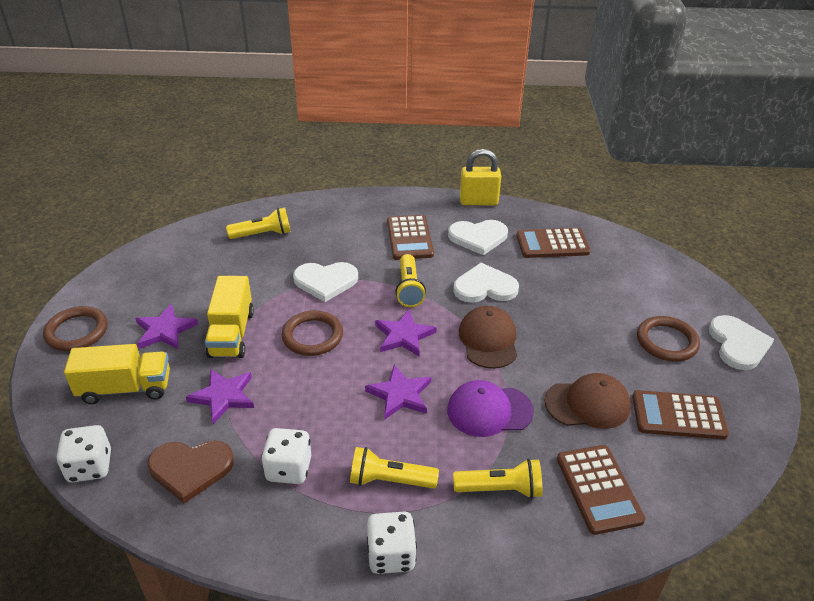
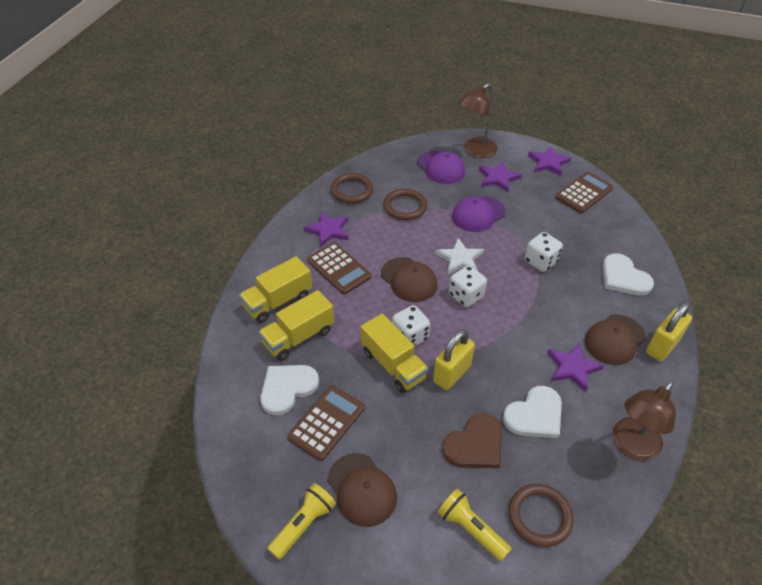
brown calculator: [387,215,434,260] [516,228,591,258] [557,445,646,535] [632,390,729,439] = 4 -> [287,385,365,461] [307,242,371,295] [555,172,613,213] = 3
brown cap: [459,306,517,369] [544,373,631,429] = 2 -> [328,453,397,527] [381,257,438,302] [585,314,646,365] = 3
brown lamp: none = 0 -> [458,83,498,158] [613,380,676,461] = 2
purple cap: [447,380,534,437] = 1 -> [417,151,465,184] [452,196,505,232] = 2
white heart: [293,262,358,302] [448,220,508,255] [453,263,519,303] [709,315,774,370] = 4 -> [260,365,319,416] [503,386,562,438] [602,253,654,296] = 3
white star: none = 0 -> [435,238,484,275] = 1
yellow flashlight: [226,208,291,239] [350,447,439,489] [395,254,426,307] [453,458,542,499] = 4 -> [267,483,336,560] [438,489,511,561] = 2
yellow padlock: [460,149,501,205] = 1 -> [433,329,475,390] [646,302,692,361] = 2
yellow truck: [64,344,170,404] [205,276,254,358] = 2 -> [239,256,312,323] [259,290,334,361] [361,313,428,393] = 3

